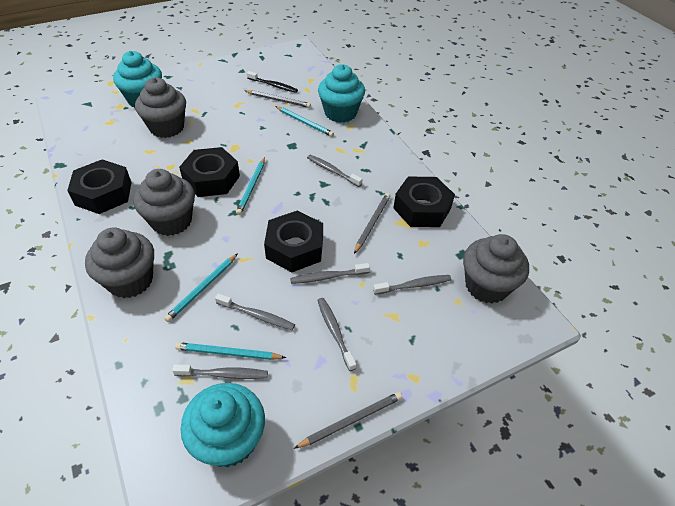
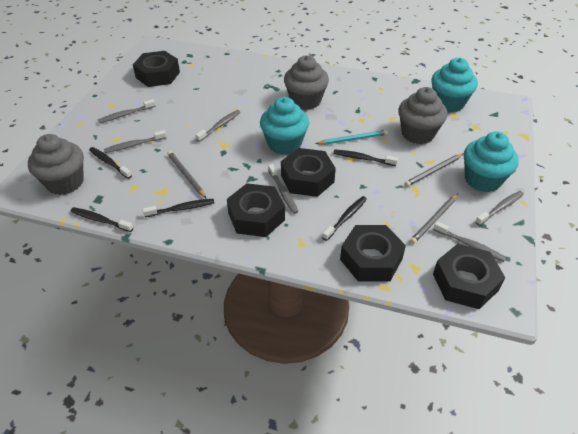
black nut: [67,160,132,214] [179,147,240,197] [264,210,323,272] [393,177,455,227] = 4 -> [133,51,180,87] [227,183,285,237] [281,148,336,197] [340,225,406,282] [433,244,505,309] = 5
black toothbrush: [247,71,298,93] = 1 -> [71,207,133,232] [89,147,132,179] [143,199,214,217] [322,196,367,241] [334,150,398,166] = 5
grey cupcake: [85,228,154,298] [133,169,195,236] [135,77,186,138] [463,234,529,303] = 4 -> [28,134,84,195] [284,55,329,110] [398,87,447,144] = 3
turquoise pencil: [164,253,238,322] [175,342,286,360] [236,157,265,215] [275,106,334,137] = 4 -> [315,130,388,145] = 1

